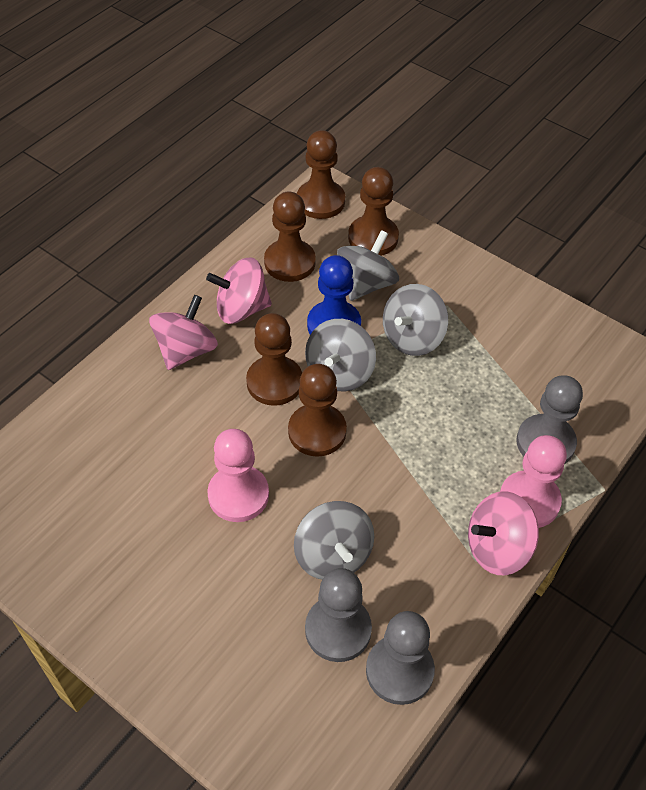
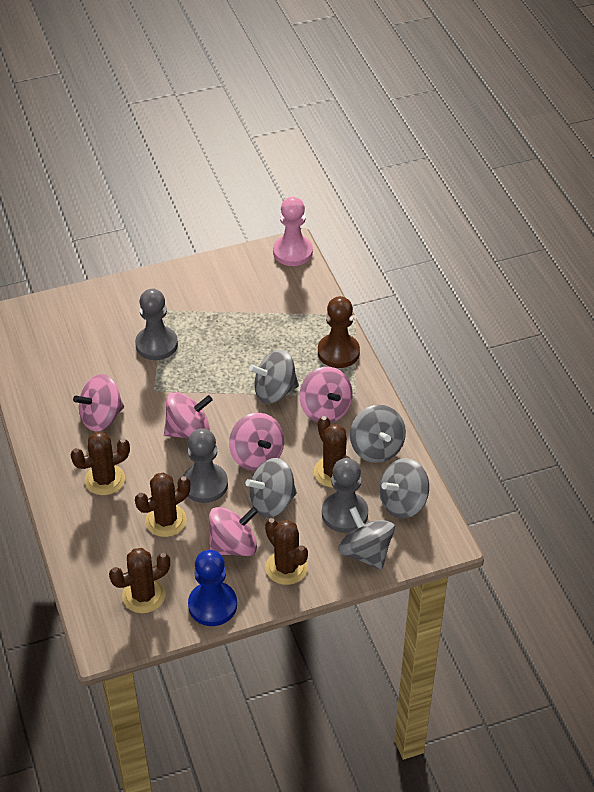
brown cactus: none = 0 -> [70,432,130,495] [109,548,170,613] [135,472,190,537] [265,518,308,585] [314,416,350,488] = 5
brown pawn: [246,313,302,406] [264,191,316,282] [288,364,347,457] [297,130,345,219] [348,167,399,256] = 5 -> [318,296,360,368] = 1
grey spinning top: [294,501,374,580] [305,319,376,391] [337,230,399,301] [383,284,448,356] = 4 -> [245,458,297,518] [249,350,299,404] [338,507,395,570] [350,405,406,463] [379,458,429,519] = 5
pink pawn: [207,429,269,522] [500,435,567,528] = 2 -> [273,197,313,266] = 1
pink spinning top: [149,295,218,370] [206,257,272,324] [468,491,539,575] = 3 -> [73,374,124,431] [164,392,212,438] [209,507,258,556] [229,413,284,471] [299,367,353,423] = 5

